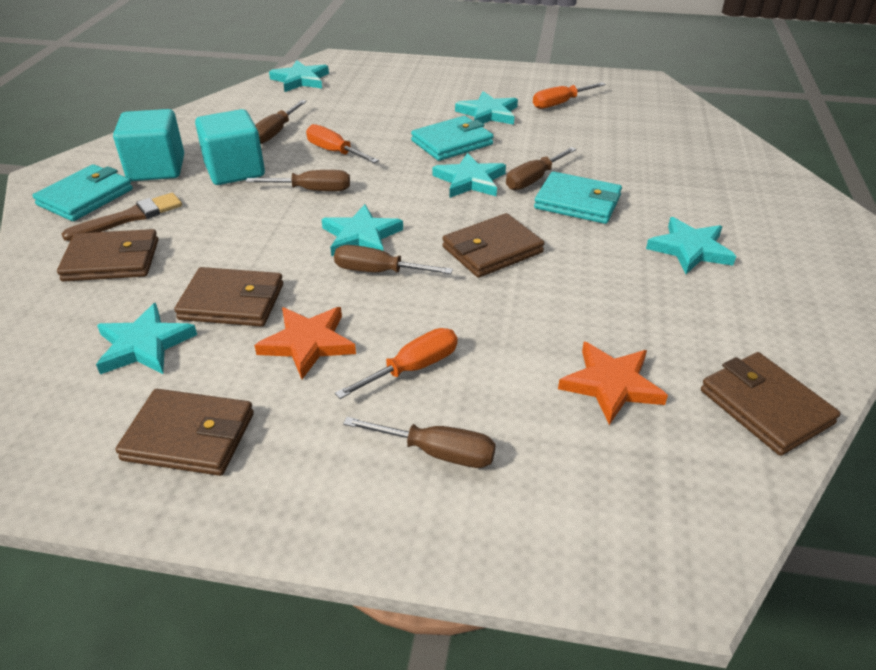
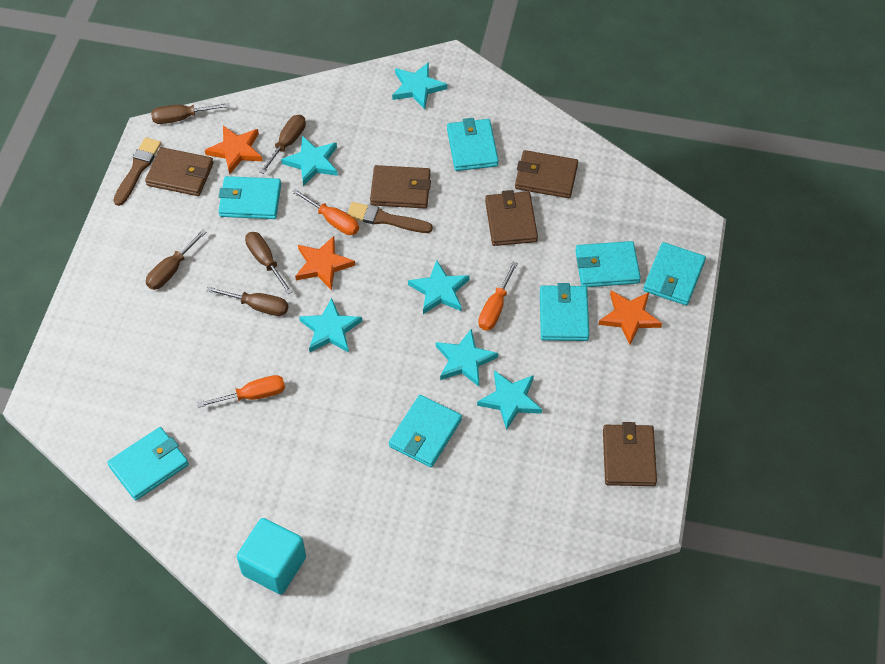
brown brush: [62,193,182,241] = 1 -> [113,137,161,206] [347,202,433,233] = 2
orange star: [254,307,356,379] [558,342,668,425] = 2 -> [205,125,262,175] [295,236,355,291] [598,290,662,345] = 3
turquoise cube: [113,109,184,181] [195,109,265,185] = 2 -> [237,518,306,595] = 1
turquoise wallet: [32,164,133,221] [411,116,494,161] [534,171,622,224] = 3 -> [107,427,189,500] [219,176,281,219] [389,395,462,467] [447,118,499,171] [540,283,589,341] [575,241,641,287] [643,242,706,305] = 7

